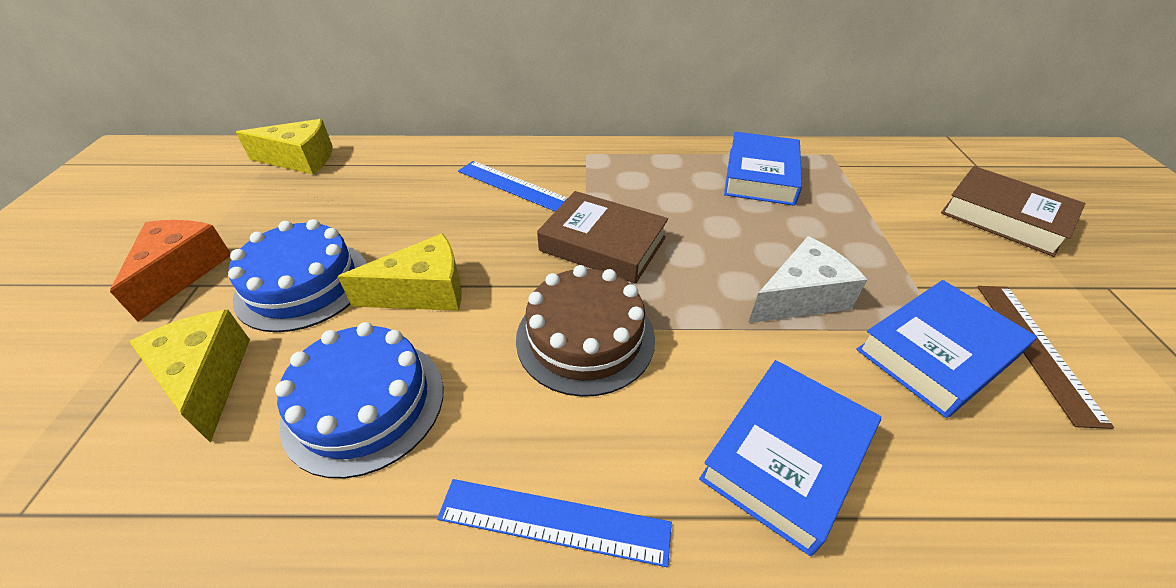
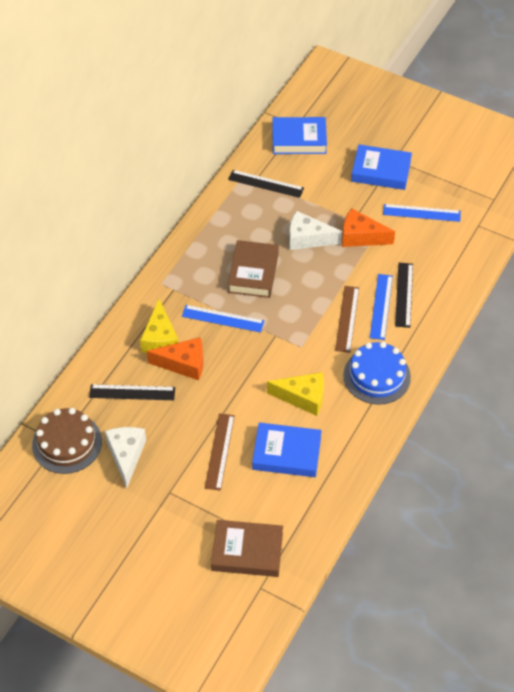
black ruler: none = 0 -> [89,384,175,400] [228,170,304,198] [395,263,413,328] = 3
blue cake: [228,219,367,332] [275,322,443,478] = 2 -> [343,342,411,405] = 1
blue ruler: [437,479,672,567] [458,161,568,211] = 2 -> [182,305,264,333] [370,274,393,340] [383,204,461,222] = 3
brown ruler: [978,286,1114,429] = 1 -> [205,413,235,491] [335,286,359,353] = 2
orange cheese: [110,220,231,321] = 1 -> [147,337,203,380] [342,208,395,247] = 2
white cheese: [748,236,867,323] = 1 -> [105,427,146,488] [289,211,342,250] = 2
yellow cheese: [129,310,250,443] [236,119,333,174] [338,233,462,311] = 3 -> [140,299,179,353] [267,372,324,416] = 2

